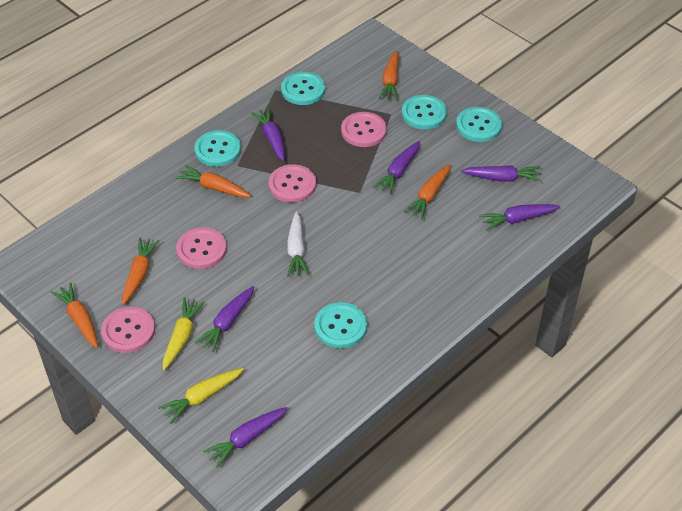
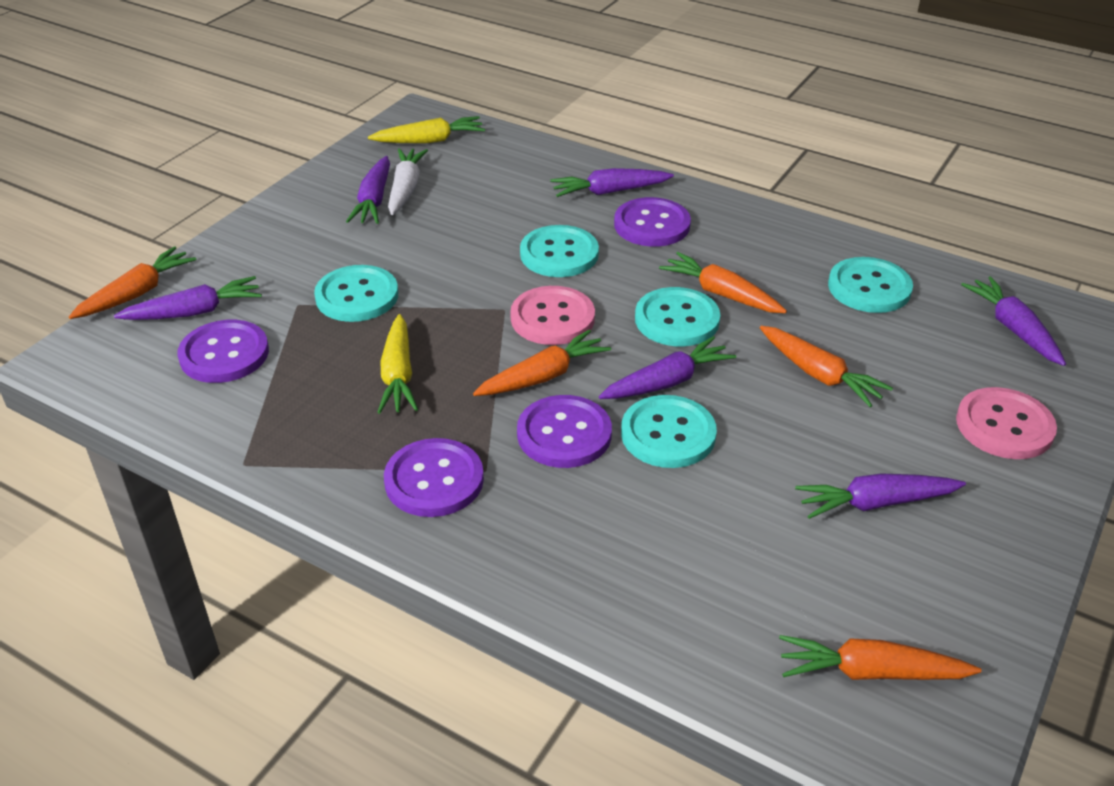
pink button: [101,307,155,353] [176,227,227,269] [269,164,316,203] [341,112,387,147] = 4 -> [510,286,595,345] [956,387,1057,459] = 2
purple button: none = 0 -> [177,320,269,383] [384,438,484,517] [517,395,612,468] [614,197,691,247] = 4

